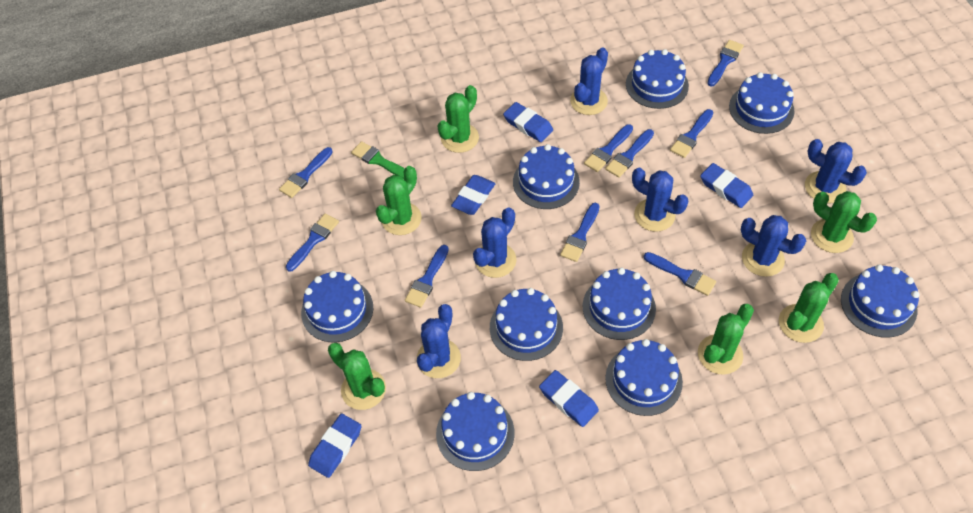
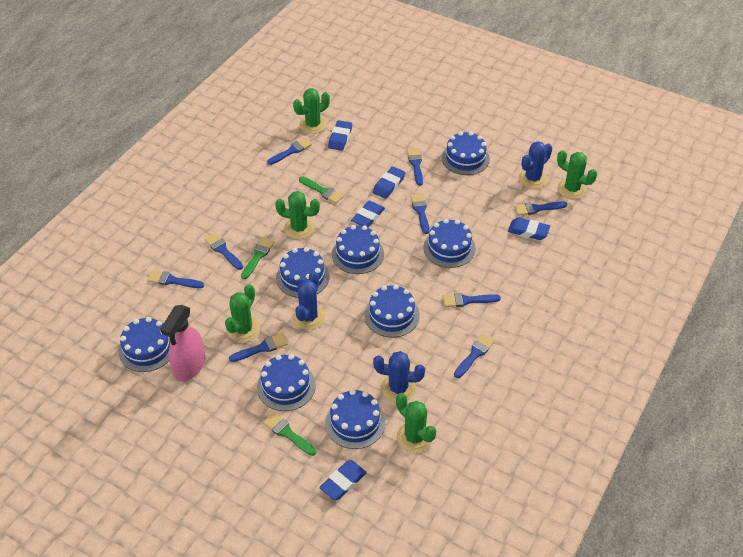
blue cactus: [417,304,461,378] [473,207,516,278] [570,48,608,115] [632,168,688,232] [741,215,806,277] [805,139,867,203] = 6 -> [293,271,326,330] [373,351,425,402] [519,141,552,189] = 3
blue cake: [301,271,373,343] [436,392,514,471] [490,288,563,361] [513,144,580,209] [583,268,656,340] [605,339,683,416] [626,49,689,109] [729,72,795,134] [841,265,920,338] = 9 -> [118,317,171,372] [257,354,316,411] [276,247,330,298] [325,389,386,449] [332,225,384,274] [364,284,420,337] [423,219,476,268] [442,131,490,175] = 8
green brush: [351,141,405,179] = 1 -> [241,237,274,279] [263,412,316,456] [299,176,344,204] = 3
green cactus: [328,343,386,410] [376,166,422,235] [437,85,479,153] [698,304,754,375] [779,273,839,343] [811,191,877,253] = 6 -> [225,284,260,343] [275,191,320,239] [293,88,330,134] [396,394,437,453] [557,150,597,199] = 5
pink spray bottle: none = 0 -> [161,305,205,382] = 1

